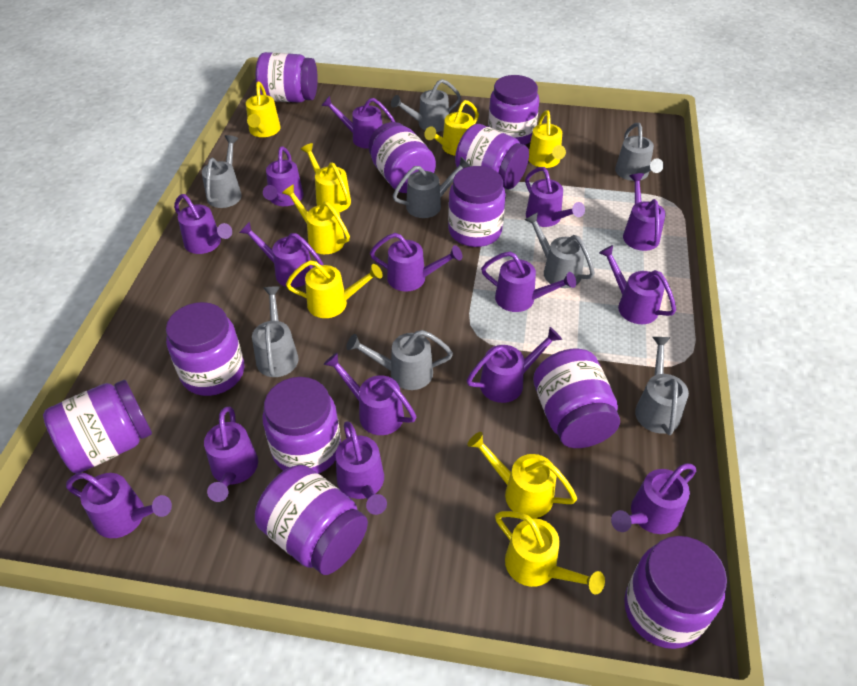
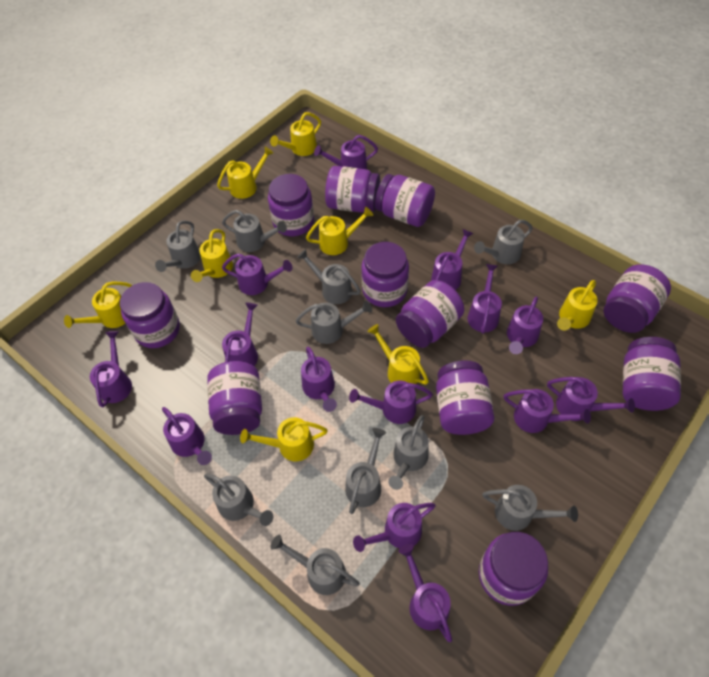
grey watering can: [202,135,242,208] [252,286,298,377] [346,330,453,390] [391,79,461,132] [393,157,471,218] [525,212,595,288] [615,123,664,181] [635,337,689,435] = 8 -> [155,220,201,272] [204,473,273,526] [222,210,287,252] [270,535,360,595] [295,301,372,344] [297,249,361,304] [345,428,386,514] [388,415,429,490] [474,220,533,264] [482,485,578,531] = 10
purple watering can: [66,473,172,538] [174,194,232,254] [204,407,258,502] [239,222,323,288] [263,146,304,206] [321,96,395,149] [324,353,416,435] [336,421,387,515] [370,233,463,292] [467,327,562,403] [481,252,576,312] [525,167,585,227] [599,245,676,324] [611,463,696,534] [623,173,666,251] = 15 -> [90,331,132,407] [162,407,212,465] [222,254,292,295] [222,302,258,366] [301,347,337,412] [314,135,378,169] [349,381,433,424] [353,503,435,552] [399,544,452,642] [431,229,474,290] [468,264,502,334] [504,389,591,433] [507,297,543,354] [547,377,635,421] = 14

